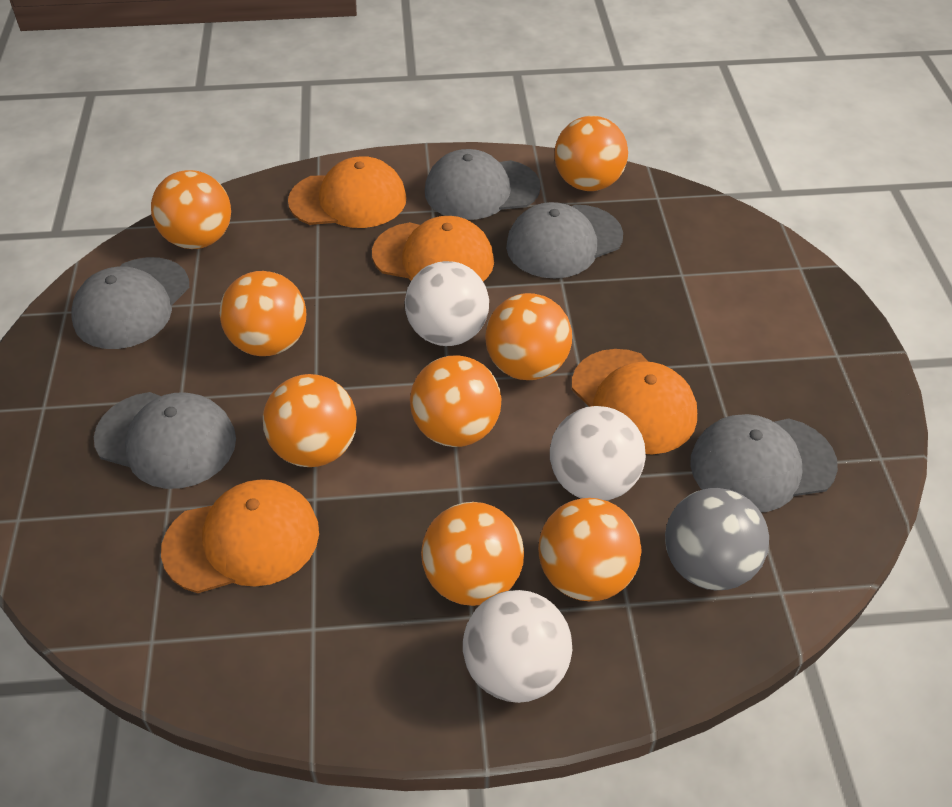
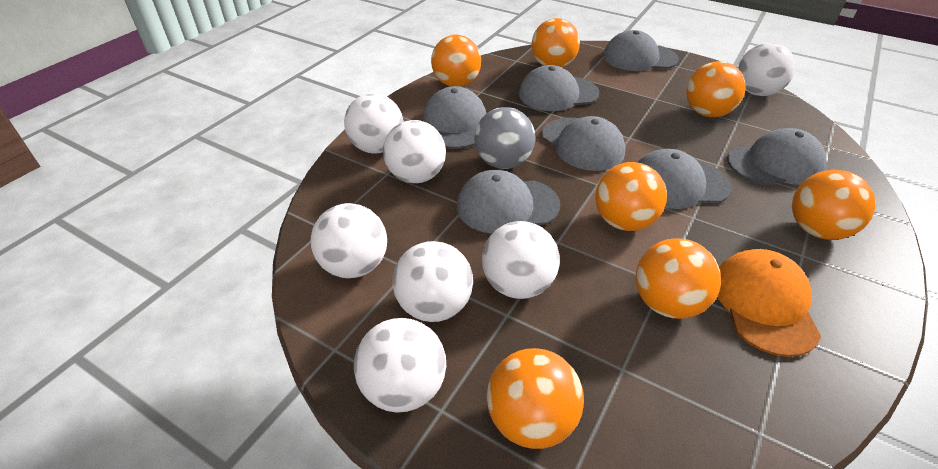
grey cap: [71,257,189,349] [94,392,236,489] [425,149,541,220] [506,202,623,278] [690,414,838,512] = 5 -> [423,86,486,149] [457,170,560,234] [519,65,599,111] [542,116,625,171] [603,30,679,71] [637,149,731,209] [727,128,827,185] = 7
orange ball: [151,170,231,249] [219,271,306,356] [263,374,357,467] [410,355,501,447] [421,502,524,606] [485,293,572,380] [538,498,642,601] [554,116,628,191] = 8 -> [431,35,481,87] [487,348,584,449] [532,18,580,67] [595,162,667,231] [636,238,721,319] [686,61,746,117] [792,170,876,240] = 7
orange cap: [161,479,319,593] [288,156,407,228] [372,216,494,281] [572,349,697,454] = 4 -> [717,249,821,357] = 1
white ball: [405,261,489,346] [463,590,572,703] [550,406,646,501] = 3 -> [311,203,387,278] [344,93,404,154] [354,318,446,413] [383,120,446,183] [393,241,473,322] [482,221,560,299] [738,42,796,96] = 7

